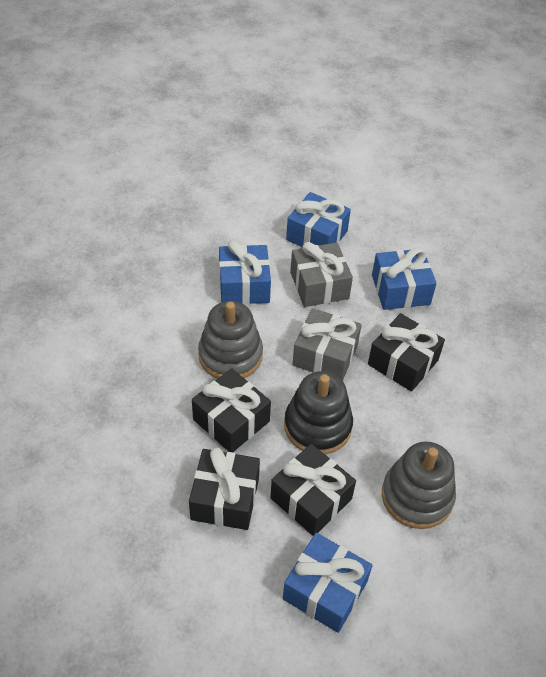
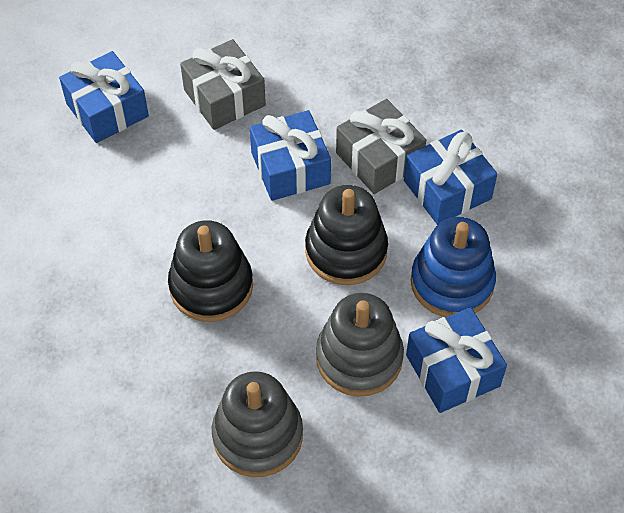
black gift: [189,447,260,530] [192,368,271,452] [270,444,356,536] [368,313,445,391] = 4 -> none = 0
black stacking toy: [284,371,353,455] = 1 -> [168,220,253,322] [305,185,388,285] = 2
blue stacking toy: none = 0 -> [411,217,496,317] = 1

